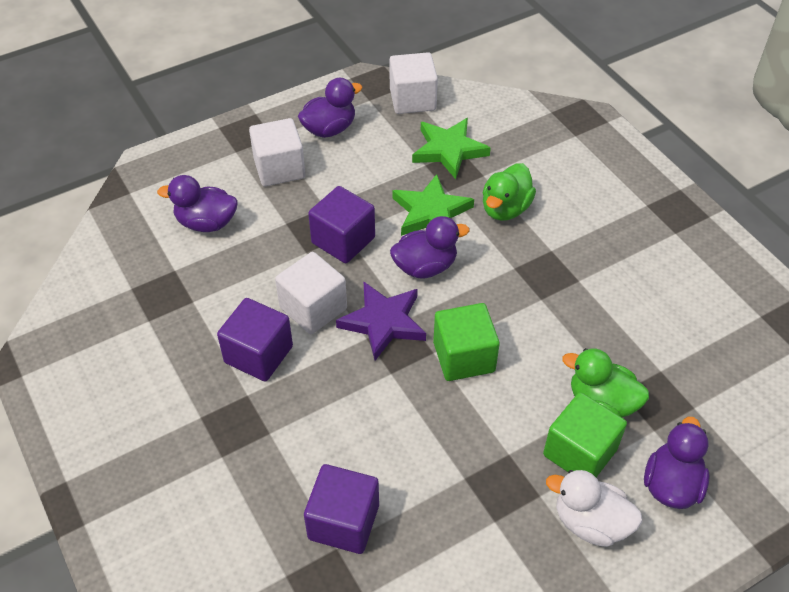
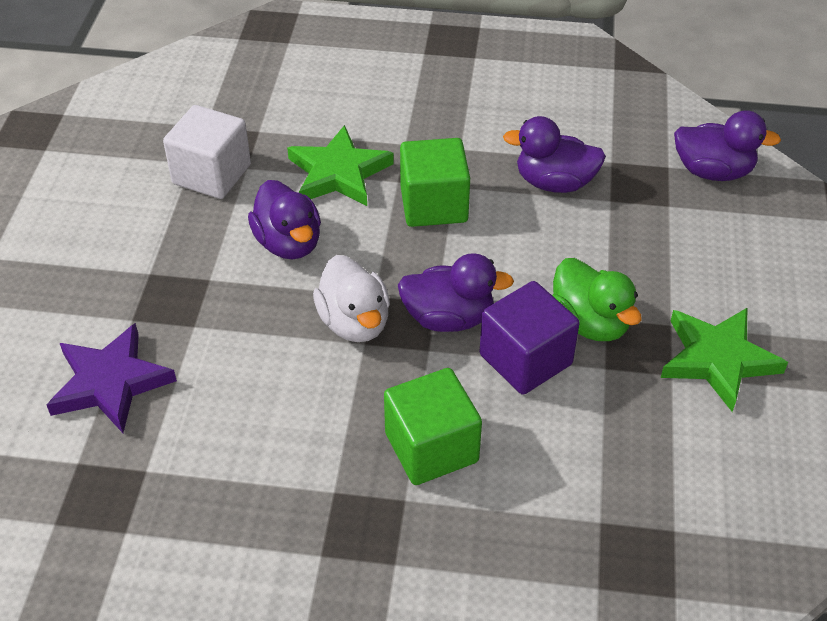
green duck: [483,163,536,221] [562,348,649,417] = 2 -> [552,258,642,341] = 1
purple cube: [217,298,293,381] [304,464,379,554] [308,186,375,263] = 3 -> [479,281,580,395] = 1
white cube: [249,118,306,186] [275,252,347,334] [390,52,438,114] = 3 -> [163,105,251,199] = 1

